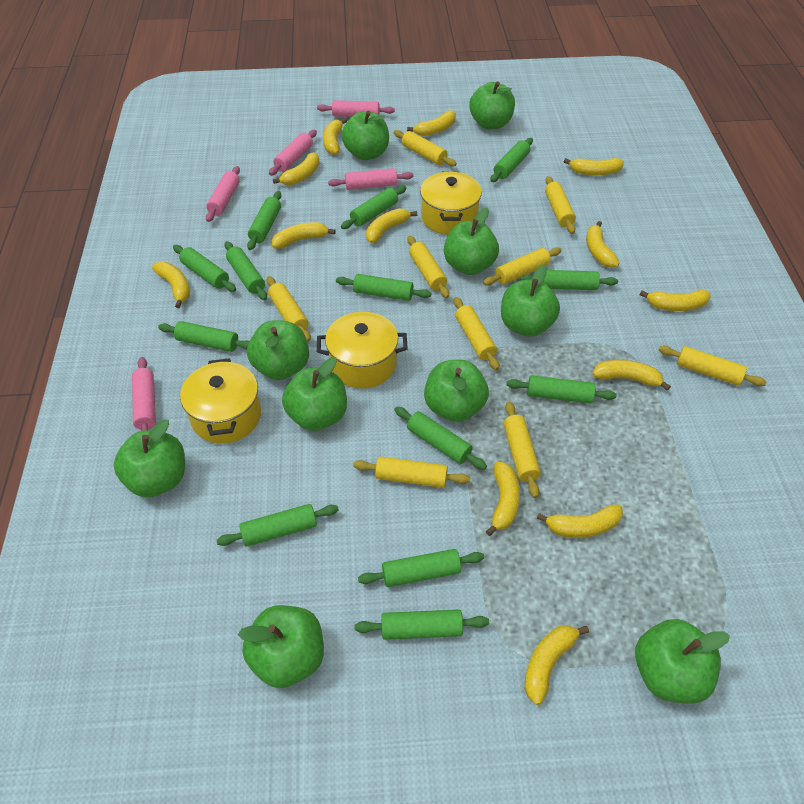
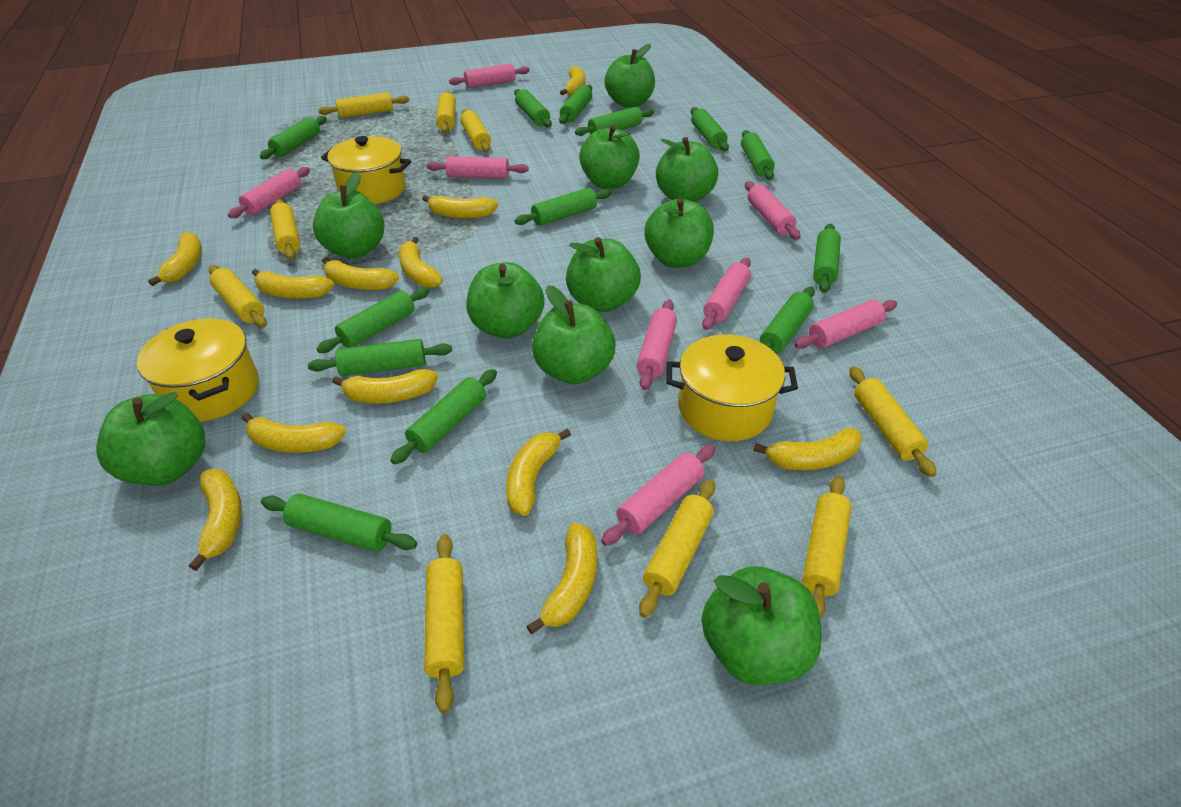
pink rolling pin: [132,357,156,431] [206,166,240,222] [269,130,317,176] [317,100,395,117] [328,168,414,190] = 5 -> [228,167,310,218] [427,156,529,178] [449,64,530,88] [601,445,715,546] [637,300,677,390] [702,258,751,330] [745,181,800,240] [794,300,897,349] = 8
yellow banana: [152,262,190,308] [272,222,336,249] [273,152,320,185] [323,118,347,155] [366,208,417,243] [407,110,456,136] [486,461,520,536] [524,625,589,705] [537,504,623,538] [563,158,624,175] [586,221,619,268] [592,360,671,391] [640,289,711,311] = 13 -> [148,232,202,286] [189,469,242,571] [242,413,346,453] [252,269,334,299] [322,257,399,290] [332,369,438,403] [399,237,443,288] [422,195,498,219] [506,428,571,516] [527,523,597,634] [560,66,585,96] [753,428,863,470] = 12

